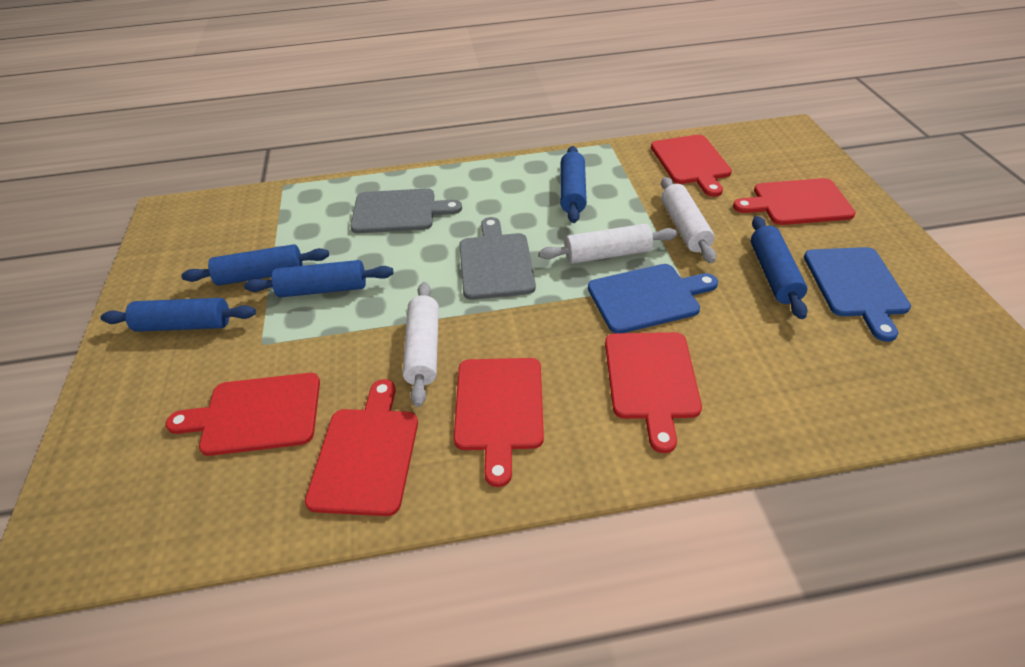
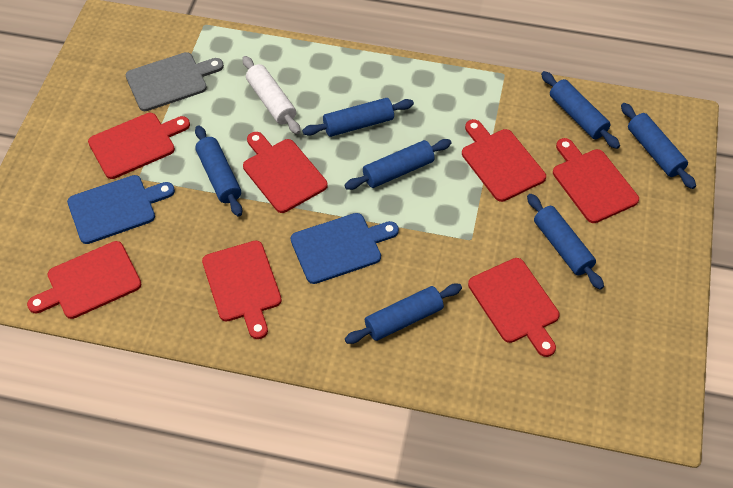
blue rolling pin: [101,298,256,332] [181,244,329,286] [244,260,394,298] [560,146,587,223] [751,216,807,319] = 5 -> [195,125,242,217] [302,98,414,137] [344,139,451,190] [345,284,462,344] [527,194,604,290] [541,71,620,149] [621,103,696,189] = 7
grey cutting board: [350,188,462,234] [459,217,536,300] = 2 -> [126,52,224,111] = 1
red cutting board: [166,373,320,456] [305,379,418,516] [454,358,544,487] [605,332,702,453] [651,135,732,197] [733,178,856,225] = 6 -> [27,241,141,319] [88,113,190,179] [202,241,282,339] [243,132,328,213] [462,119,546,202] [468,258,560,357] [553,138,639,223] = 7
white rolling pin: [402,282,439,407] [539,224,677,264] [661,177,716,263] = 3 -> [242,56,300,134] = 1

